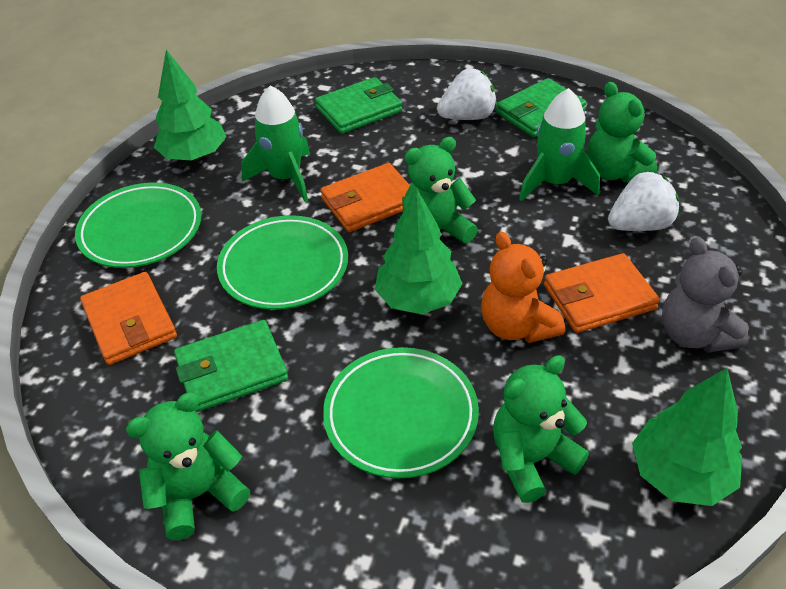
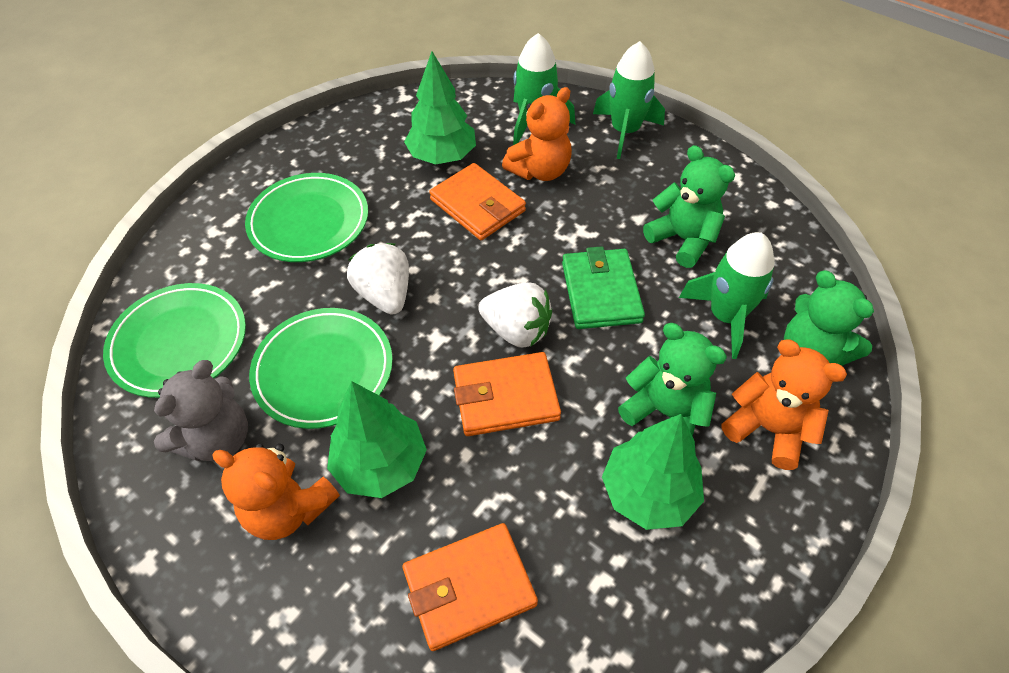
green rocket: [241,86,310,202] [519,88,600,201] = 2 -> [513,33,576,145] [593,41,665,159] [679,232,775,359] = 3
green teddy bear: [126,393,250,540] [402,137,478,244] [493,355,589,503] [587,82,657,183] = 4 -> [618,323,727,436] [643,145,735,268] [784,270,874,366] = 3
green wallet: [174,320,288,412] [315,77,402,134] [496,78,586,137] = 3 -> [562,246,645,329] = 1
orange teddy bear: [481,232,565,343] = 1 -> [212,444,340,540] [502,87,572,181] [722,339,847,470] = 3

